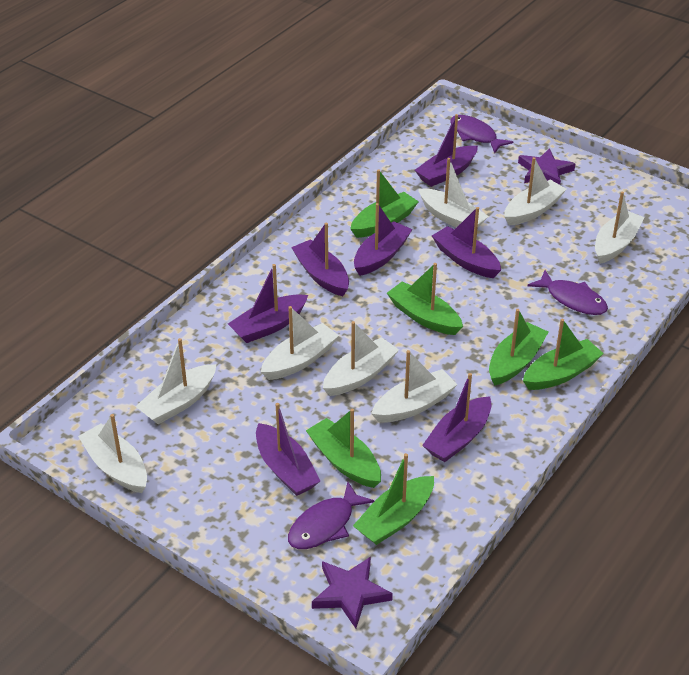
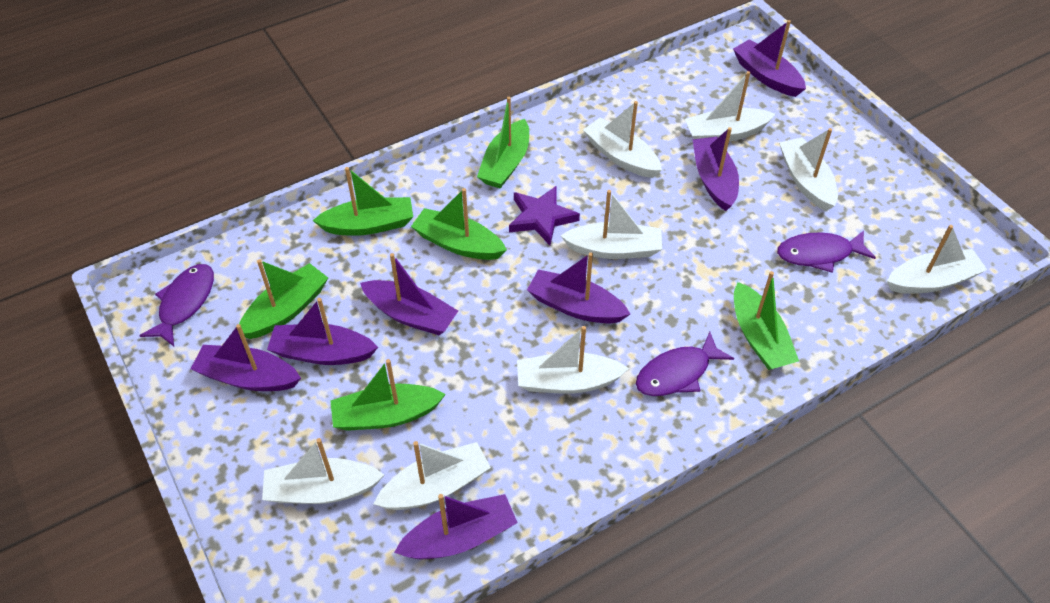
purple star: [312,557,393,629] [518,148,575,185] = 2 -> [509,186,580,245] = 1

